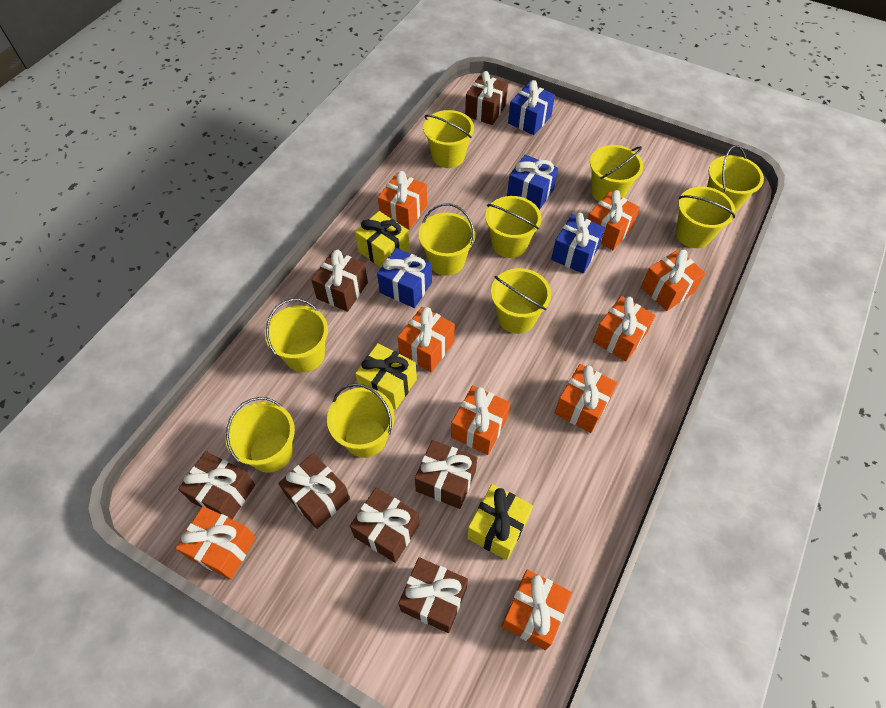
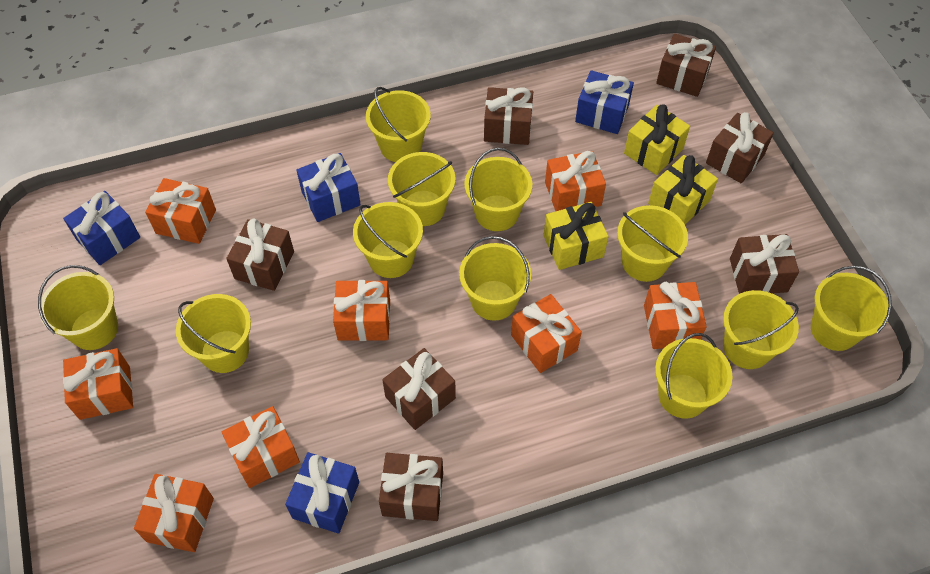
orange gift: [175,506,256,579] [378,171,427,230] [398,307,455,372] [451,385,510,455] [501,569,572,650] [554,364,617,433] [588,190,640,250] [593,296,656,361] [641,249,705,311] = 9 -> [63,348,133,420] [134,474,214,552] [145,178,216,244] [222,406,300,488] [333,280,390,341] [511,294,582,373] [545,151,606,211] [644,282,707,349] = 8
yellow bucket: [225,397,295,473] [265,299,328,372] [327,383,395,458] [418,203,475,276] [423,110,474,168] [485,196,541,258] [491,268,551,334] [590,145,643,201] [676,187,735,248] [707,145,764,212] = 10 -> [38,265,118,350] [176,294,251,373] [353,202,423,278] [366,87,431,162] [388,152,455,226] [459,236,531,321] [464,148,532,231] [617,205,688,282] [655,333,733,419] [723,290,799,369] [811,266,892,351] = 11

